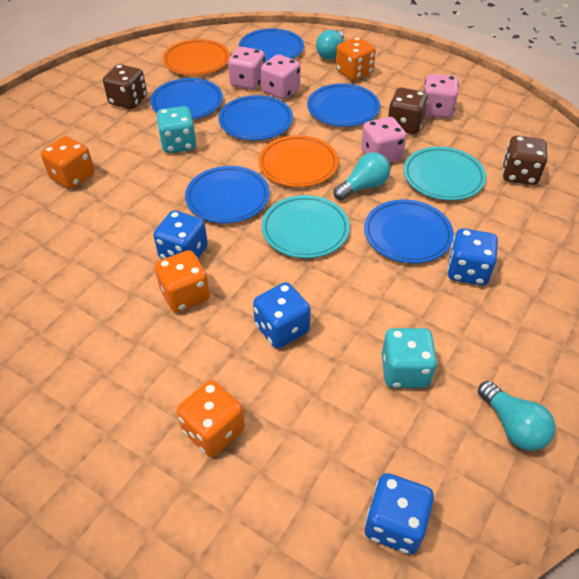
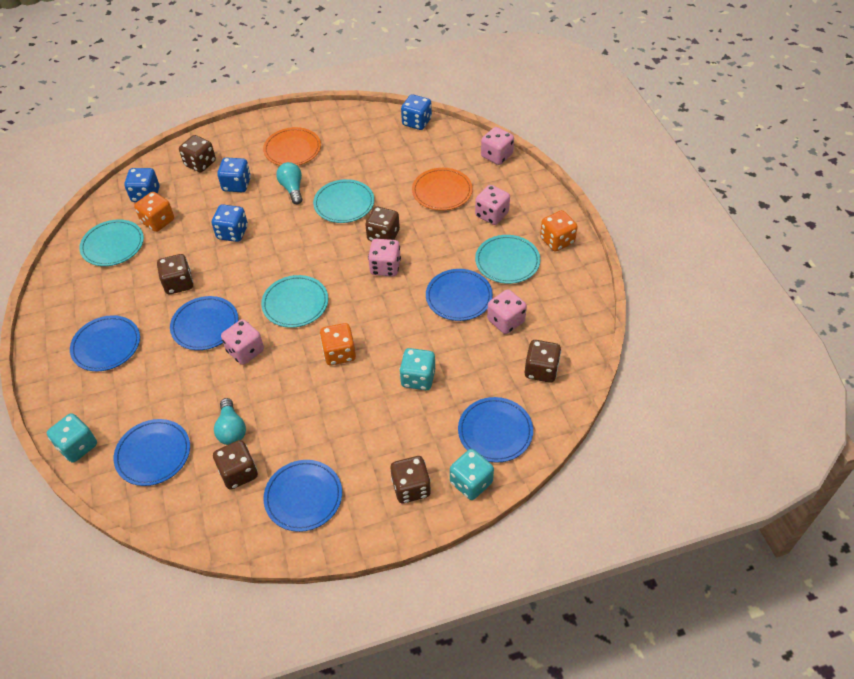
brown dice: [103,64,147,109] [388,87,428,134] [502,136,547,185] = 3 -> [157,254,193,294] [179,135,216,172] [213,440,258,490] [365,207,400,241] [390,456,431,503] [525,340,561,383] = 6
orange dice: [41,136,94,189] [155,250,210,312] [177,380,245,457] [336,37,376,81] = 4 -> [134,192,174,232] [320,323,356,365] [540,210,578,251] = 3
pink dice: [228,47,265,90] [261,54,301,100] [361,117,407,163] [424,74,459,118] = 4 -> [221,319,264,365] [368,239,401,276] [475,185,510,225] [481,127,514,165] [487,289,527,334] = 5
turquoise dice: [156,106,196,153] [382,328,438,388] = 2 -> [47,413,97,463] [399,348,435,390] [450,449,494,500] = 3
turquoise light bulb: [316,30,344,60] [333,152,390,200] [478,381,556,451] = 3 -> [214,398,246,445] [276,162,302,204] = 2
turquoise plate: [261,195,350,258] [403,147,486,200] = 2 -> [79,219,144,266] [261,275,328,328] [313,179,374,223] [475,235,540,284] = 4

